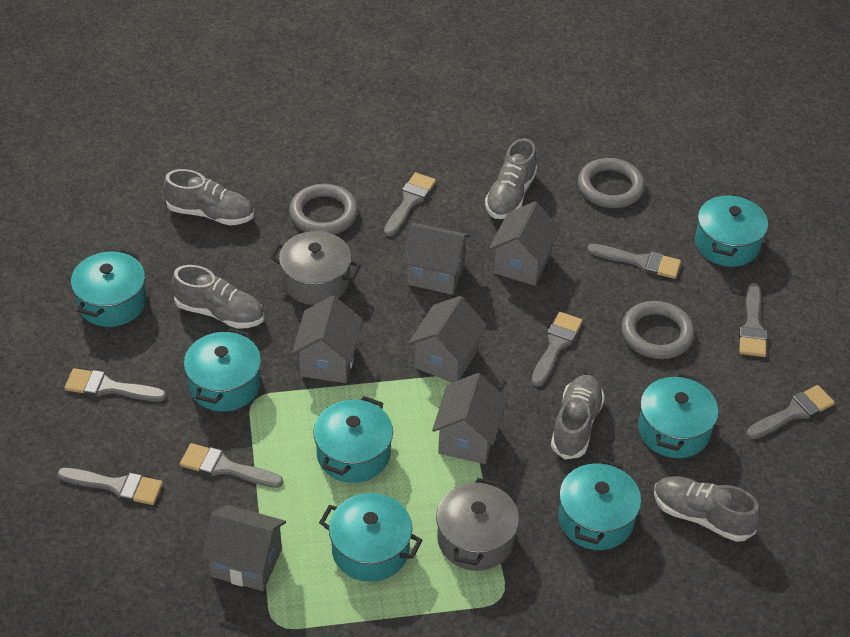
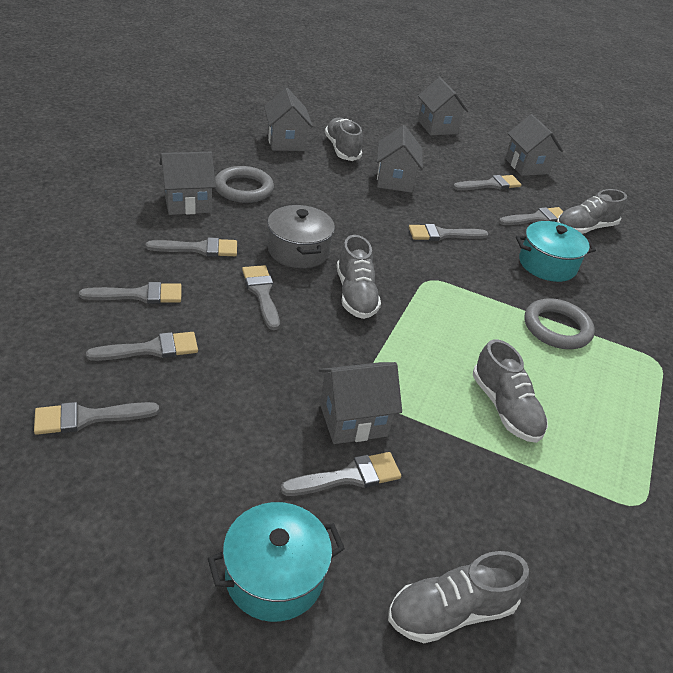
grey brush: [57,468,163,505] [65,368,166,401] [180,443,283,488] [384,172,436,236] [531,312,583,387] [587,244,681,279] [739,283,767,357] [747,385,835,439] = 8 -> [34,402,159,435] [79,282,182,304] [86,332,198,361] [146,237,237,257] [242,265,280,330] [281,452,401,496] [409,224,488,241] [453,175,522,190] [499,207,564,225] = 9
grey pot: [270,231,361,305] [436,478,519,571] = 2 -> [267,205,335,268] = 1
grey ring: [289,184,358,234] [578,158,645,208] [621,301,695,359] = 3 -> [215,166,274,203] [525,298,595,349] = 2
turquoise pot: [71,249,147,327] [184,328,261,411] [313,396,393,483] [319,493,422,582] [558,459,641,550] [638,373,719,458] [695,193,768,267] = 7 -> [208,502,345,622] [516,221,596,282] = 2

